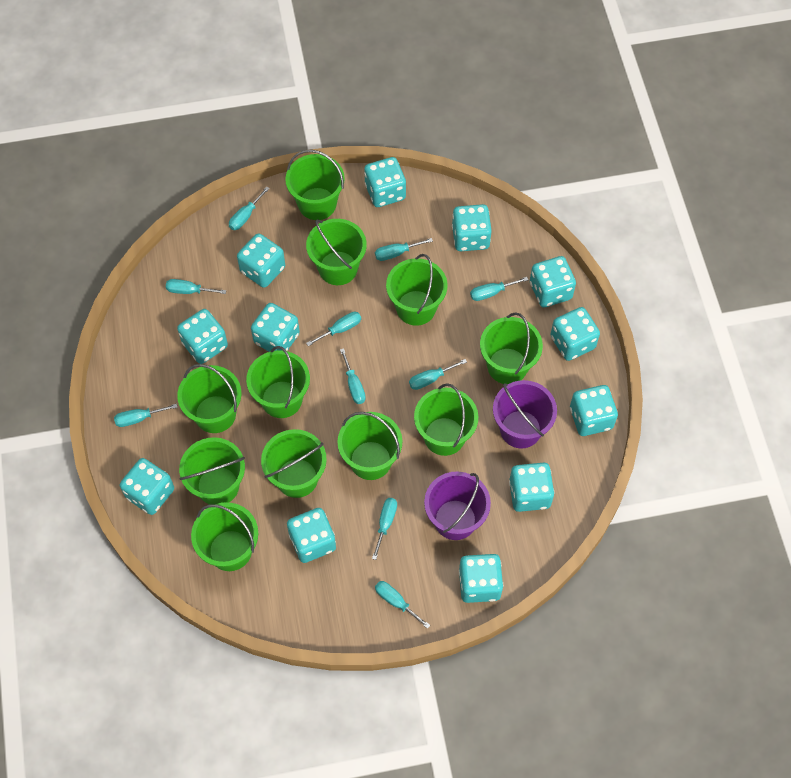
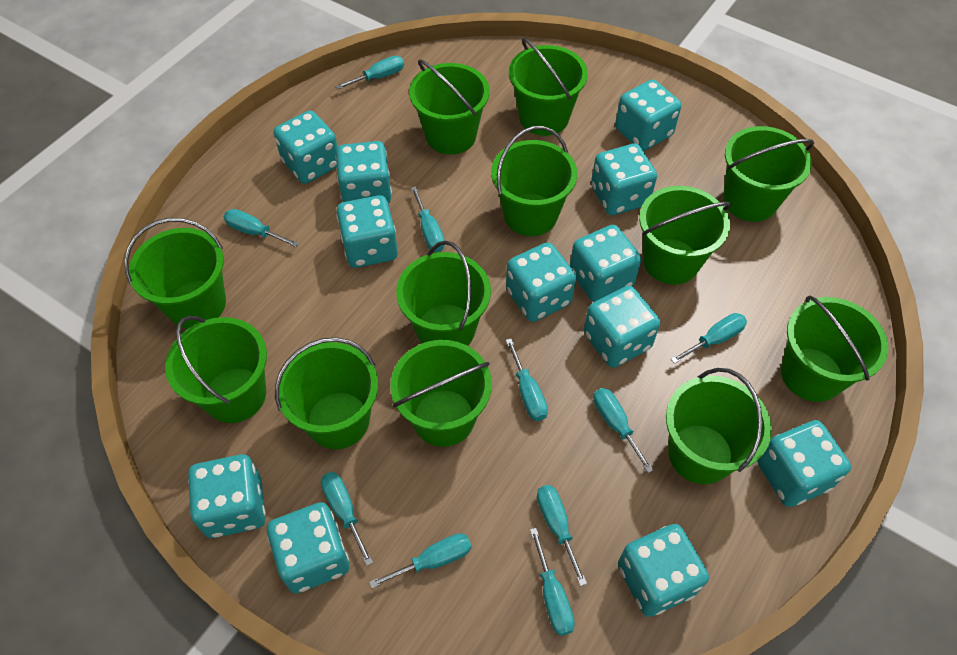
green bucket: [177,364,241,433] [179,437,245,505] [191,502,258,571] [246,346,310,418] [261,429,327,498] [285,150,345,220] [306,219,367,285] [338,412,402,480] [386,254,448,326] [414,383,478,456] [480,312,543,384] = 11 -> [124,218,226,329] [165,316,267,423] [275,337,378,449] [390,340,492,447] [396,241,491,346] [409,59,489,154] [491,126,577,236] [509,38,588,136] [639,186,731,285] [666,368,772,484] [723,126,814,222] [781,296,888,402] = 12
purple bucket: [424,472,491,540] [493,380,557,448] = 2 -> none = 0

